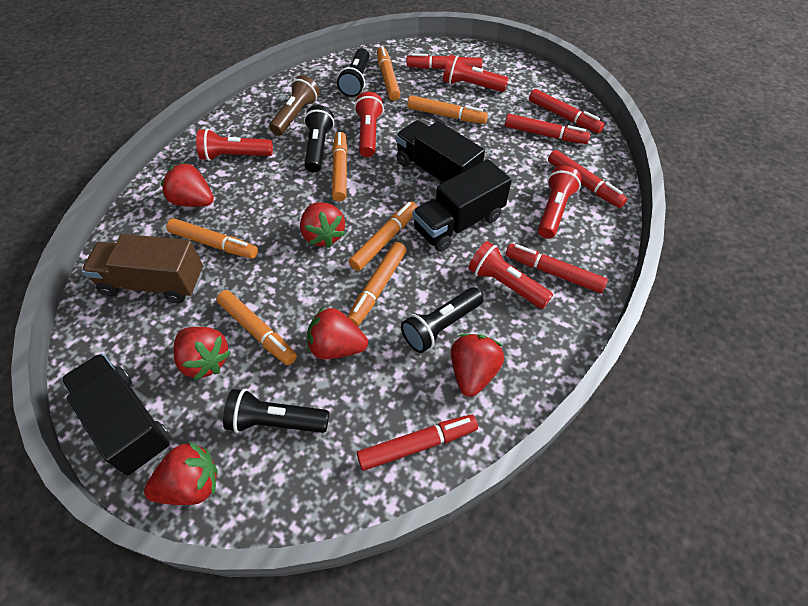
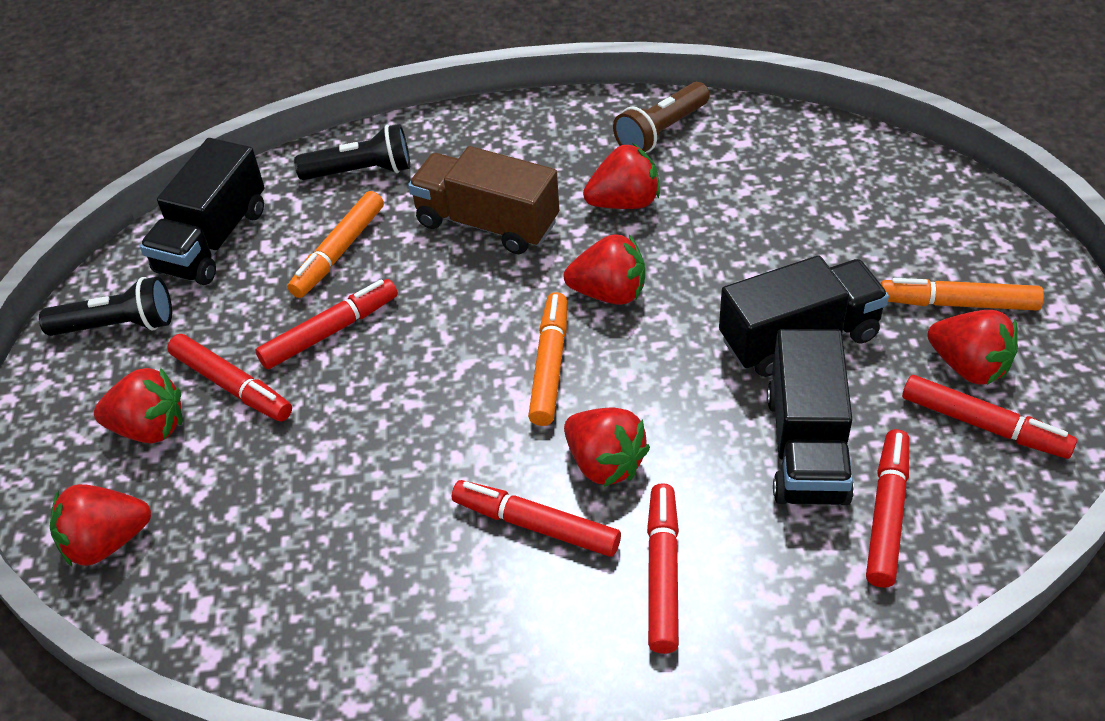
black flashlight: [223,389,329,433] [304,105,334,173] [337,48,369,97] [401,287,483,353] = 4 -> [39,277,172,336] [294,124,410,180] = 2
orange marker: [166,218,258,259] [216,290,297,365] [332,132,348,201] [347,242,407,326] [349,201,417,271] [377,46,400,101] [407,95,488,124] = 7 -> [287,191,384,298] [528,292,567,426] [880,278,1044,310] = 3
red flashlight: [196,129,273,161] [354,92,384,157] [443,55,509,92] [468,241,553,309] [538,166,582,239] = 5 -> none = 0

